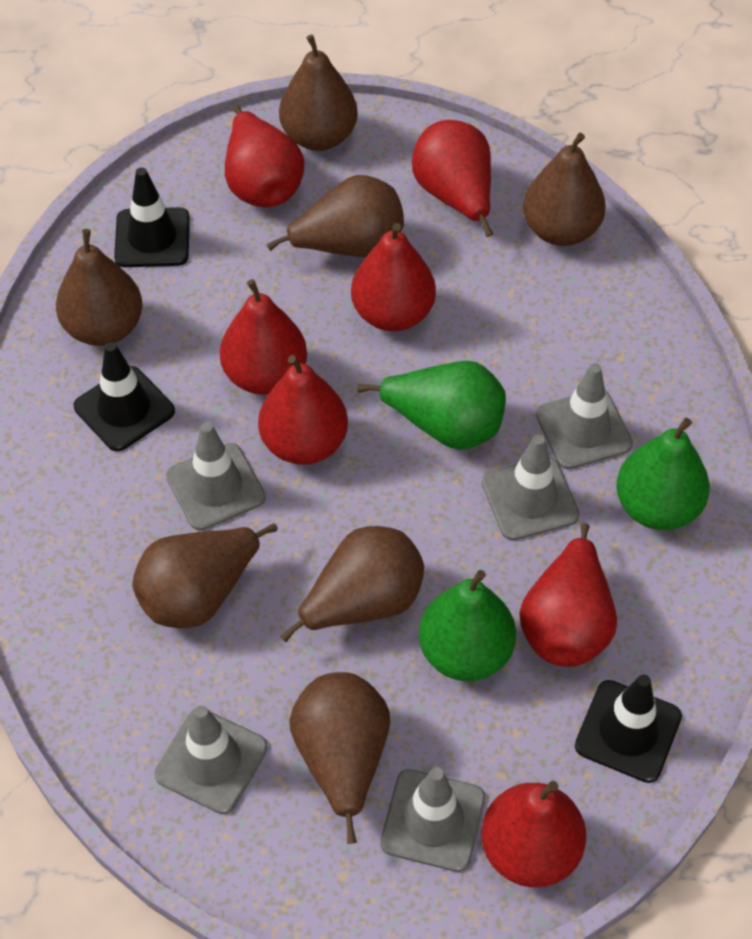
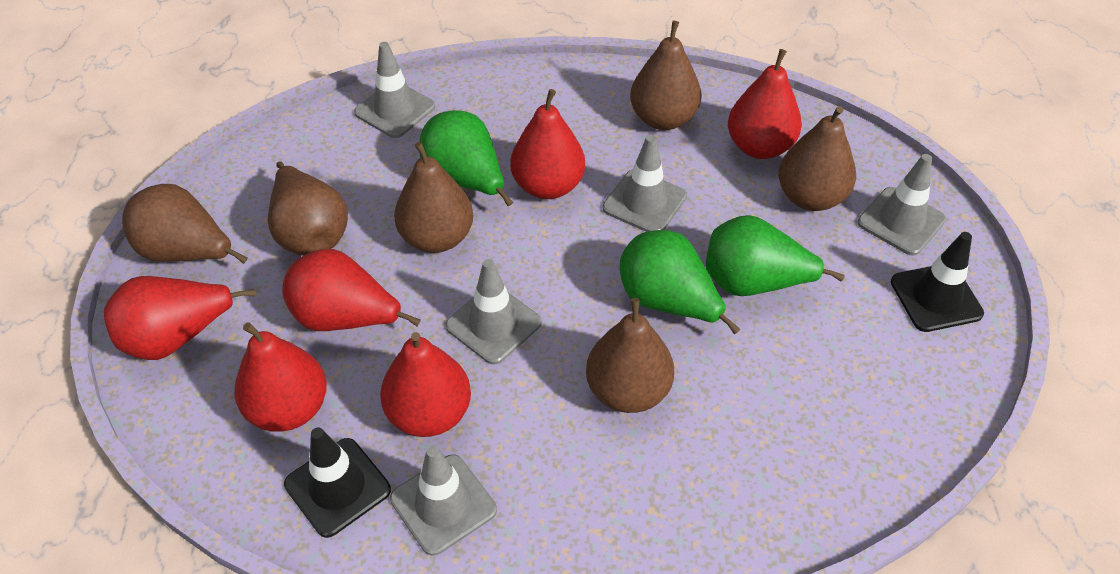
black traffic cone: [74,342,175,451] [114,167,190,267] [575,675,682,783] = 3 -> [284,427,391,538] [891,232,984,332] = 2
brown pear: [56,229,143,346] [132,523,278,628] [266,175,404,257] [279,35,358,151] [280,526,424,642] [289,672,390,844] [523,133,606,246] = 7 -> [122,184,248,264] [268,161,348,255] [394,142,473,253] [586,298,674,413] [630,21,701,130] [778,106,856,211] = 6
red pear: [220,279,307,395] [225,106,304,207] [258,355,348,465] [351,223,436,331] [412,120,493,237] [481,781,586,887] [520,523,617,667] = 7 -> [104,276,256,360] [234,322,327,432] [282,249,421,331] [380,332,471,437] [511,89,585,199] [728,49,802,159] = 6

